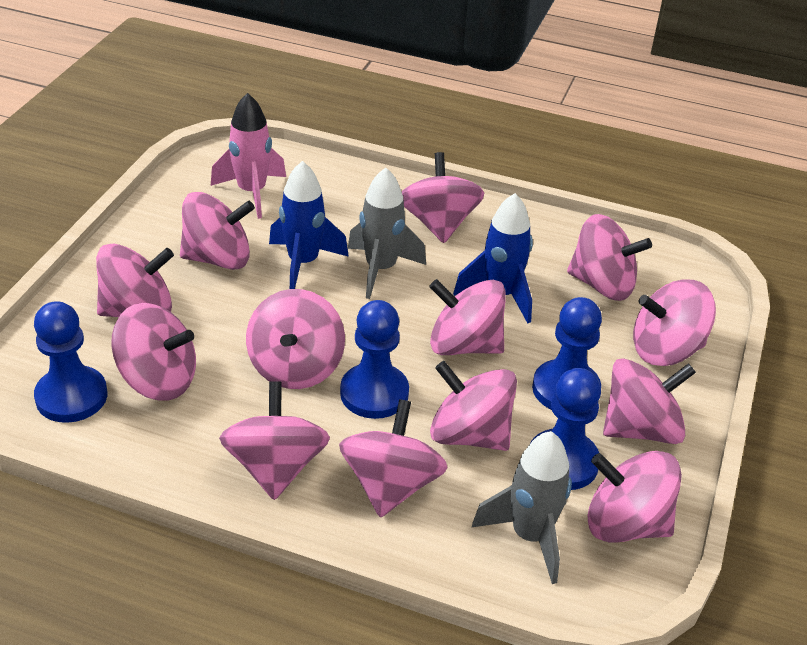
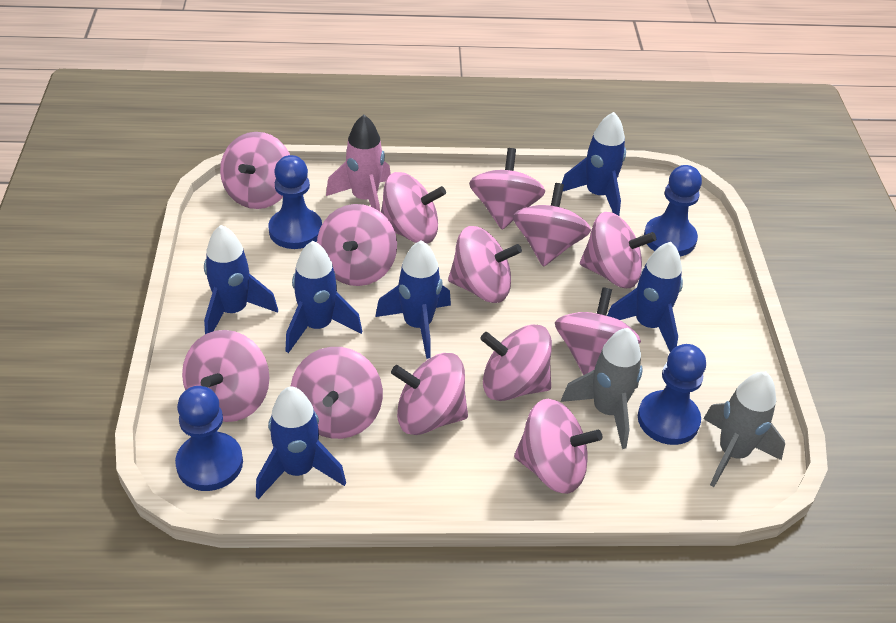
blue rocket: [269,161,349,289] [453,193,533,323] = 2 -> [204,225,278,334] [256,387,346,499] [286,241,362,353] [375,240,451,359] [562,112,626,216] [607,242,683,352] = 6

